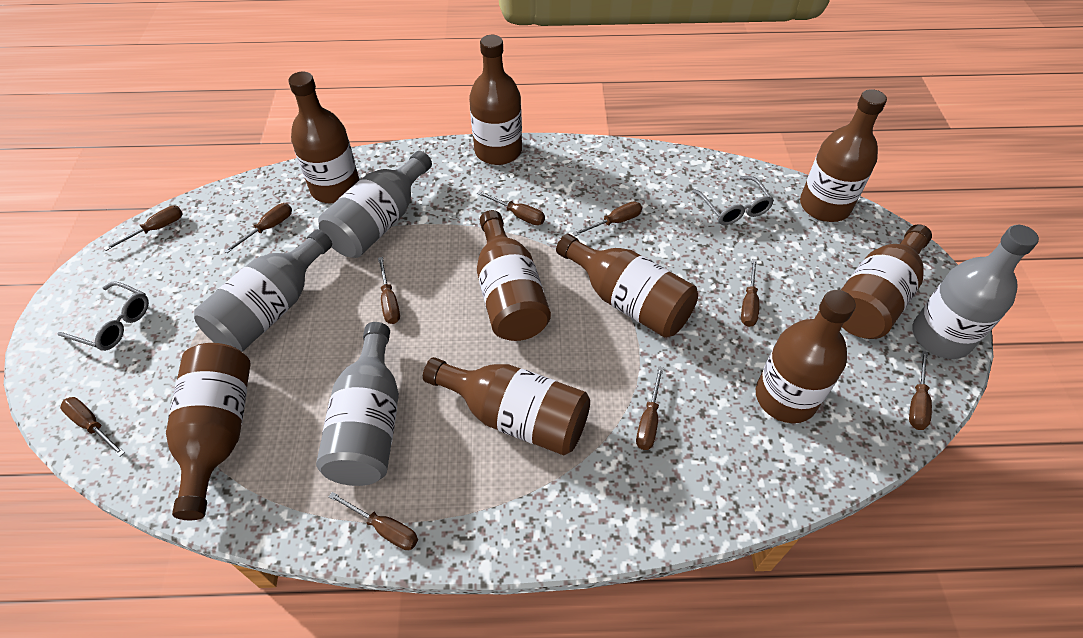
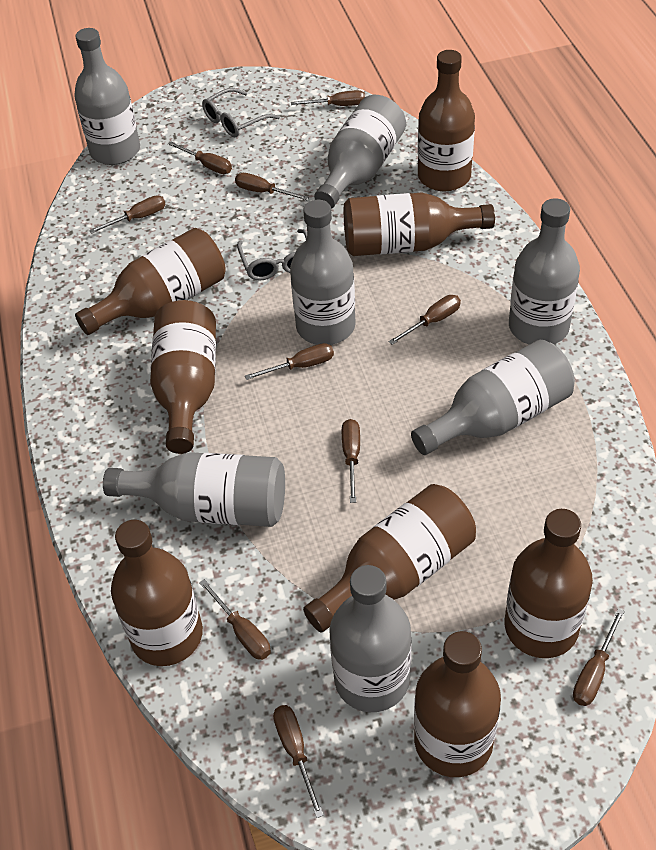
brown bottle: [166,343,251,520] [288,71,360,203] [423,357,590,455] [469,35,522,165] [477,210,551,341] [556,234,698,338] [756,290,856,423] [800,89,887,222] [841,224,932,339] = 9 -> [75,228,226,335] [111,520,203,666] [150,300,216,454] [303,484,476,632] [344,193,495,256] [414,631,501,777] [418,50,475,191] [504,509,593,658] = 8
grey bottle: [194,229,332,352] [316,322,399,486] [318,151,432,258] [912,225,1039,359] = 4 -> [74,28,140,165] [103,452,285,527] [290,200,356,345] [314,95,406,209] [329,565,412,712] [411,340,575,455] [509,198,580,345] = 7

